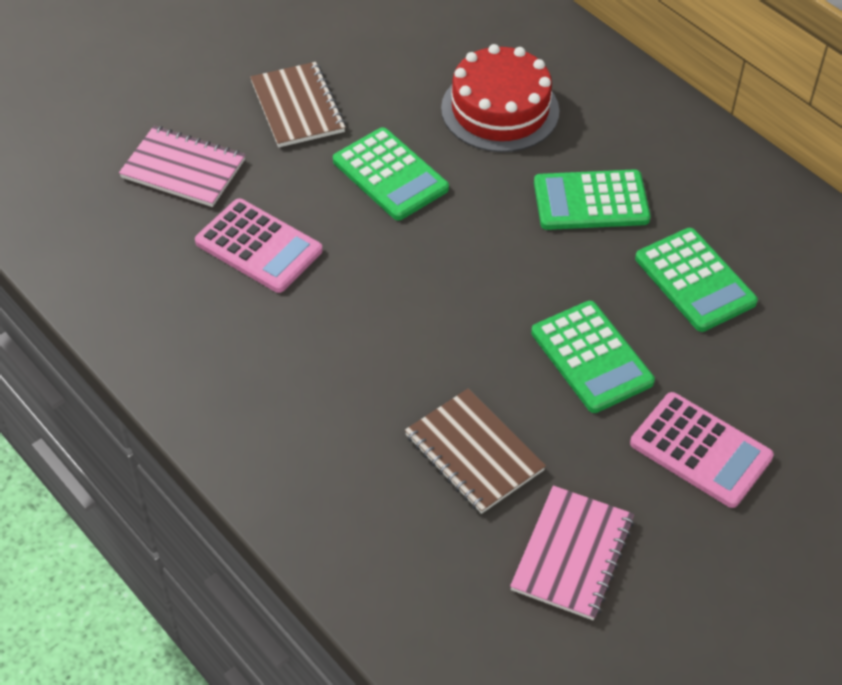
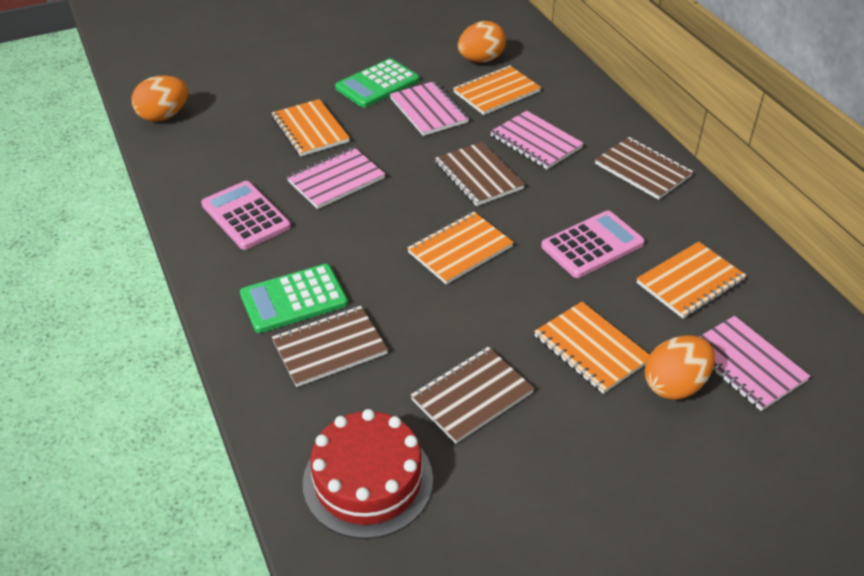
brown notebook: [250,62,346,147] [405,388,546,514] = 2 -> [272,306,388,387] [411,347,534,444] [435,142,525,206] [595,137,693,200] = 4
green calculator: [333,128,449,221] [531,301,655,413] [534,170,651,230] [635,228,758,332] = 4 -> [240,264,348,333] [335,58,419,108] = 2
orange egg: none = 0 -> [132,75,188,122] [458,21,506,62] [645,336,715,400] = 3
orange notebook: none = 0 -> [272,99,350,157] [407,212,514,284] [453,65,541,115] [534,302,649,394] [637,242,747,318] = 5
pink notebook: [119,126,245,207] [510,485,634,620] = 2 -> [287,147,385,209] [390,81,469,136] [490,111,584,169] [699,316,811,411] = 4

